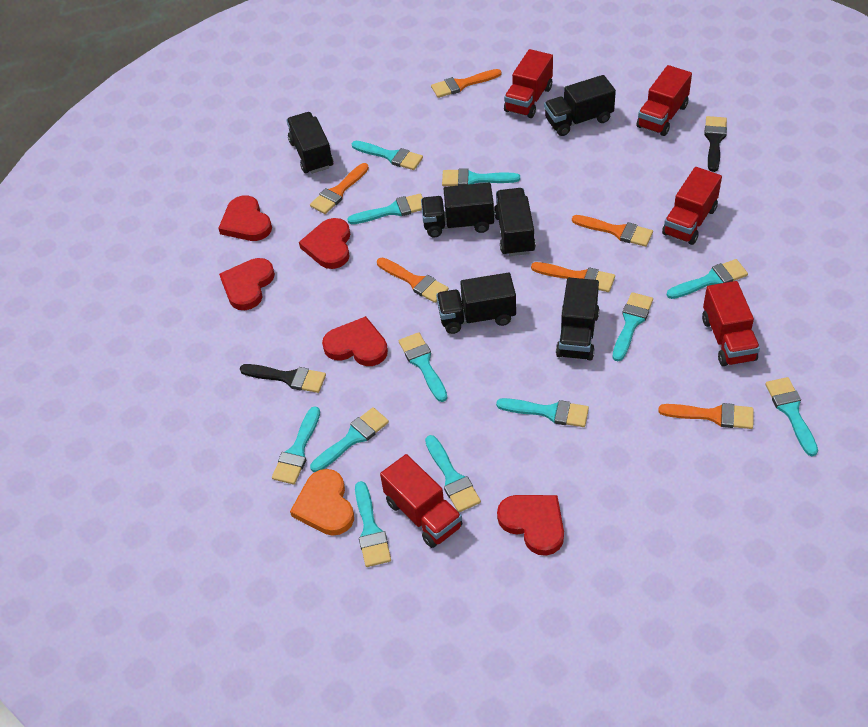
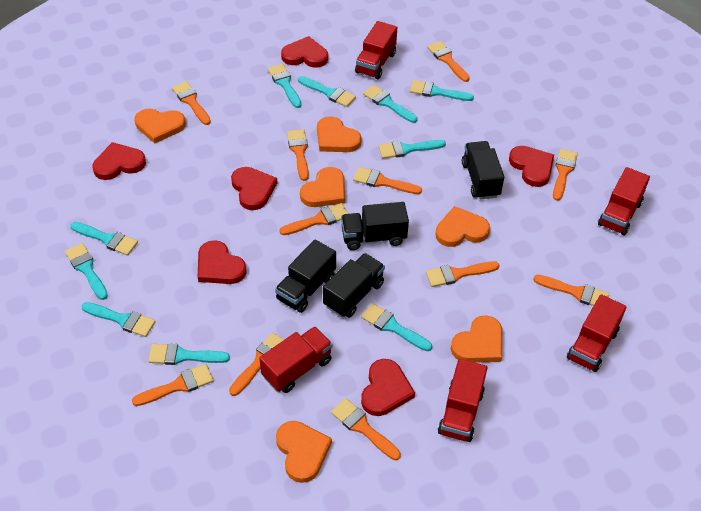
black brush: [240,364,326,393] [704,116,727,172] = 2 -> none = 0
black truck: [286,112,333,174] [421,183,494,237] [436,273,516,334] [494,188,536,256] [544,75,616,136] [556,277,600,361] = 6 -> [275,239,336,313] [323,253,385,318] [341,202,409,250] [462,141,504,199] = 4
orange brush: [310,163,369,214] [377,258,449,303] [431,69,501,98] [531,262,615,292] [572,215,653,247] [658,403,754,429] = 6 -> [132,364,214,406] [172,81,211,125] [229,333,284,396] [279,203,348,235] [287,129,309,181] [331,398,401,460] [353,167,422,194] [426,261,500,287] [427,41,470,82] [533,275,610,306] [553,149,578,201] = 11
orange heart: [290,469,354,536] = 1 -> [135,109,186,143] [276,421,332,483] [300,167,345,207] [317,116,362,152] [435,206,490,247] [451,315,502,363] = 6
red heart: [218,196,272,241] [219,258,275,310] [299,218,350,269] [322,316,388,366] [497,495,564,556] = 5 -> [92,142,146,180] [198,240,247,284] [231,167,277,210] [281,36,328,68] [361,359,415,416] [509,146,554,187] = 6
turquoise brush: [272,406,320,485] [310,407,389,472] [348,193,423,224] [352,141,423,170] [355,481,391,567] [399,332,447,402] [425,435,481,512] [442,168,520,186] [496,398,589,427] [612,292,653,361] [666,259,748,299] [765,377,818,456] = 12 -> [65,243,108,300] [71,222,138,256] [82,302,156,337] [148,343,230,365] [268,64,302,108] [298,76,356,107] [361,303,432,351] [363,85,418,123] [378,140,446,159] [410,80,474,101] = 10

